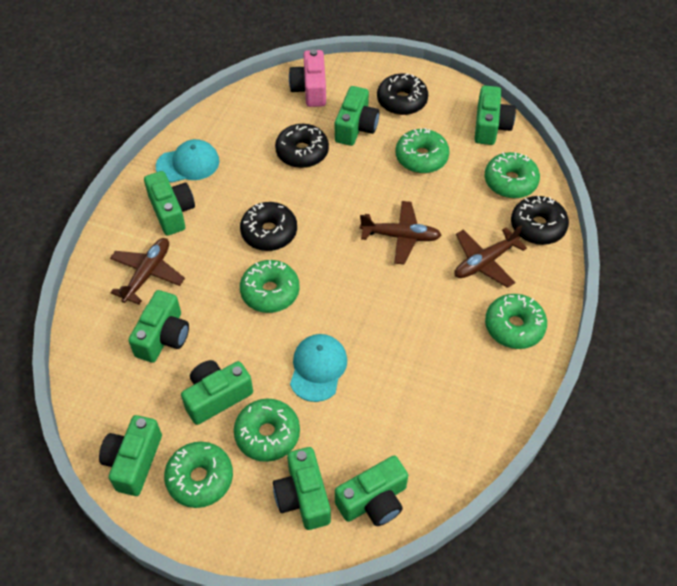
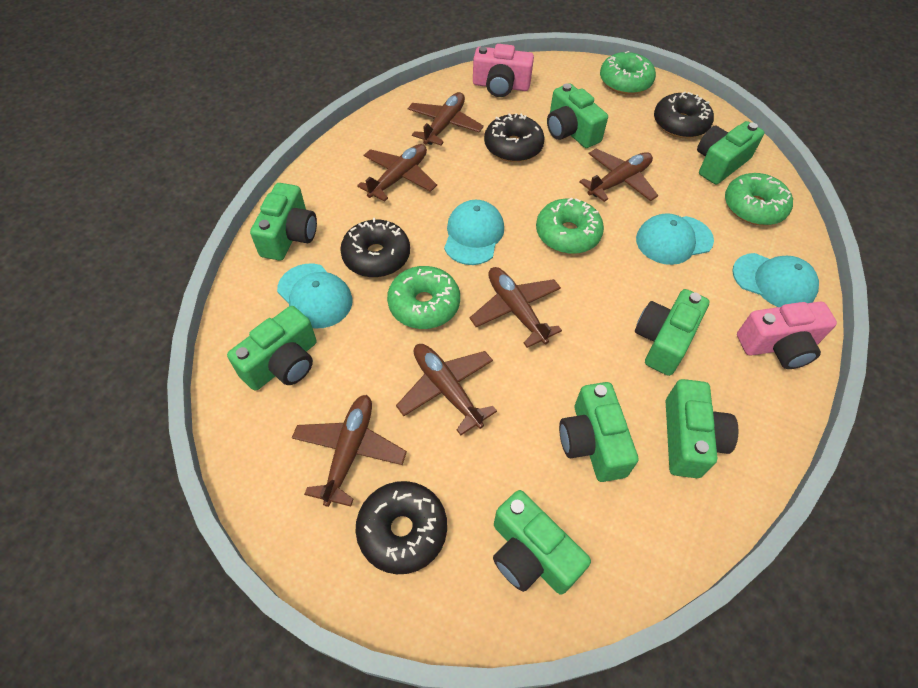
brown plane: [110,238,185,305] [360,201,442,265] [454,225,527,288] = 3 -> [292,395,407,507] [357,144,437,202] [396,344,497,435] [408,92,484,145] [470,267,562,348] [579,149,659,202] = 6
green donut: [164,442,233,508] [234,399,300,462] [240,260,300,313] [396,128,450,173] [485,152,540,198] [485,294,547,349] = 6 -> [387,266,460,329] [536,198,604,254] [600,51,656,95] [725,173,793,225] = 4
pink camera: [289,49,326,107] = 1 -> [473,44,534,97] [737,302,837,369] = 2
turquoise cap: [156,139,219,183] [290,334,347,402] = 2 -> [277,264,353,329] [444,200,504,265] [636,213,714,265] [732,253,819,307] = 4

